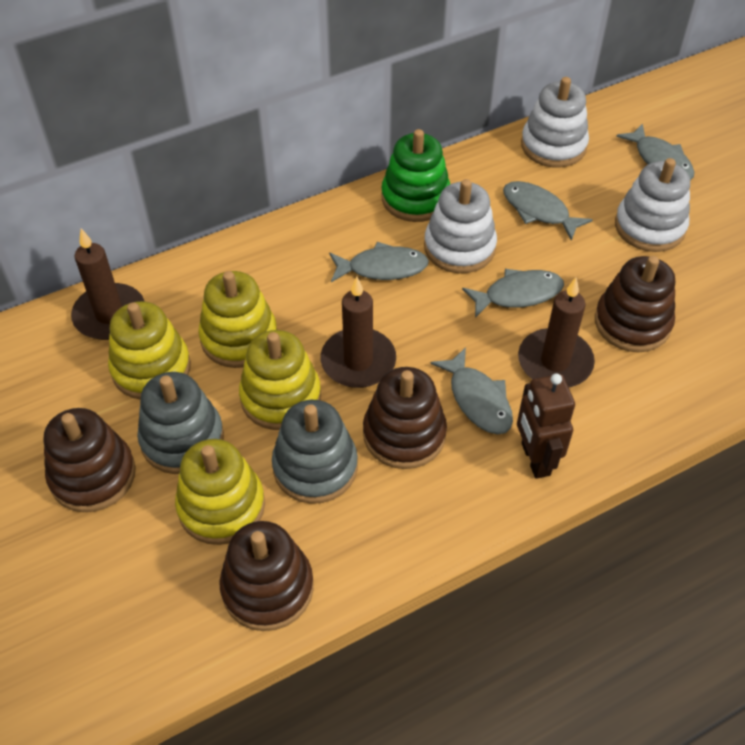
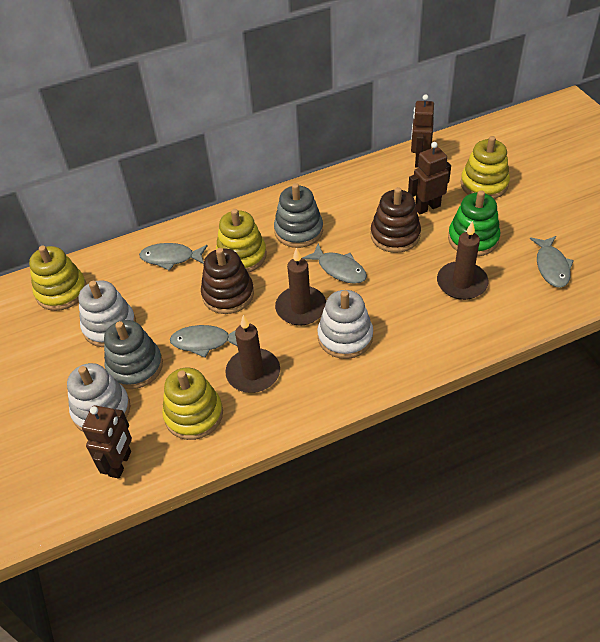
brown robot: [517,373,575,479] = 1 -> [82,405,132,479] [408,142,451,214] [411,94,434,168] = 3
brown stacking toy: [43,408,136,512] [219,521,314,631] [363,367,447,469] [595,256,675,352] = 4 -> [201,248,254,314] [371,187,421,253] = 2
grey fish: [329,242,429,282] [431,347,513,434] [462,269,564,318] [503,181,593,241] [616,123,694,180] = 5 -> [139,243,208,271] [170,325,237,358] [303,244,367,284] [530,236,574,288] = 4

